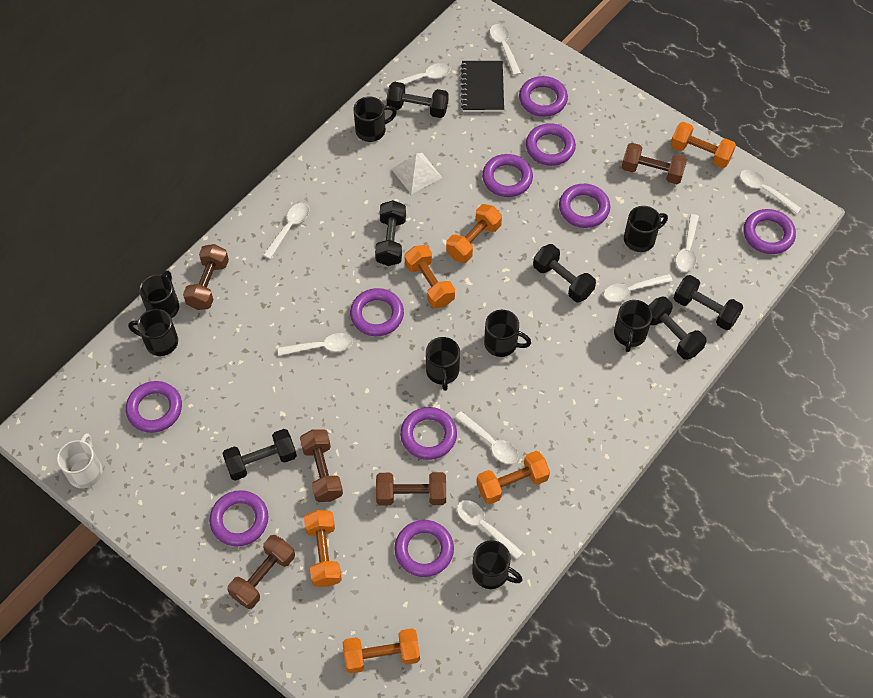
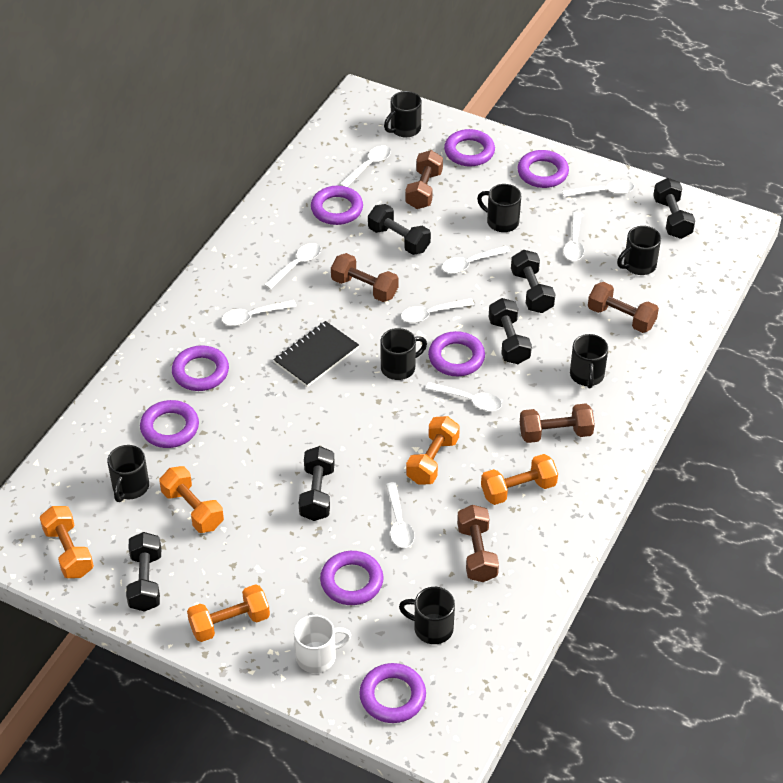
black mug: [128,309,178,356] [139,270,179,319] [354,96,397,142] [426,337,460,391] [472,540,522,589] [484,310,531,357] [614,300,652,352] [624,206,668,252] = 8 -> [107,445,149,502] [380,328,427,380] [384,91,422,137] [399,587,455,644] [477,184,521,232] [570,334,608,389] [617,226,661,275] = 7
orange dumbbell: [304,510,342,587] [343,628,420,674] [404,245,455,308] [446,204,502,263] [476,451,550,504] [670,122,736,168] = 6 -> [40,506,94,578] [159,466,224,533] [187,584,270,642] [406,416,460,485] [481,454,558,505] = 5
purple ring: [126,381,182,433] [209,490,268,547] [350,288,404,336] [394,520,454,577] [400,407,457,460] [482,154,533,197] [519,76,568,117] [526,123,576,166] [559,184,610,228] [743,209,796,254] = 10 -> [140,400,199,448] [172,345,229,391] [311,186,363,225] [320,551,384,605] [359,663,426,723] [428,331,485,376] [444,129,495,167] [517,150,569,188] = 8
white pyramid: [392,153,442,194] = 1 -> none = 0

